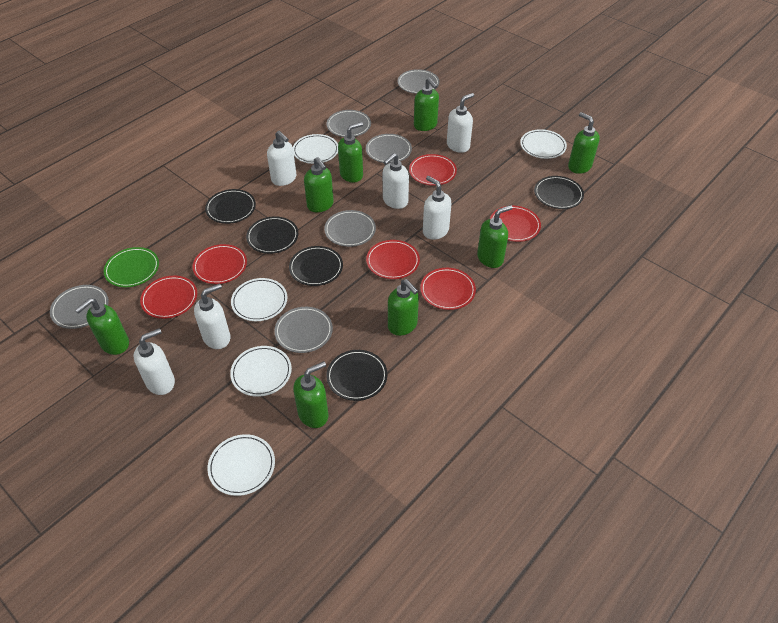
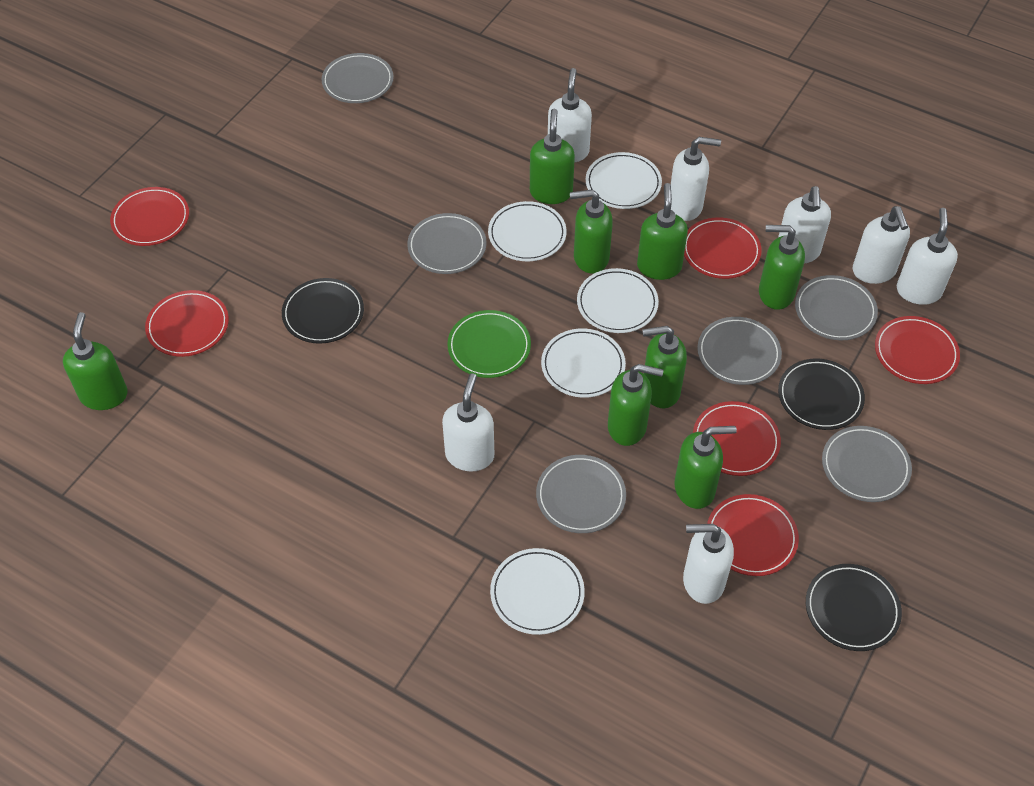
black plate: [205,189,256,224] [246,216,298,254] [289,246,343,286] [326,350,387,401] [534,176,584,209] = 5 -> [282,278,364,344] [778,359,865,430] [806,564,902,651] = 3
white soap dispenser: [134,328,175,395] [194,283,230,349] [267,131,296,186] [383,153,409,209] [423,176,452,240] [447,93,474,153] = 6 -> [442,373,494,471] [548,68,592,163] [671,137,721,221] [683,524,734,604] [778,186,831,263] [853,206,910,284] [897,208,958,305] = 7

